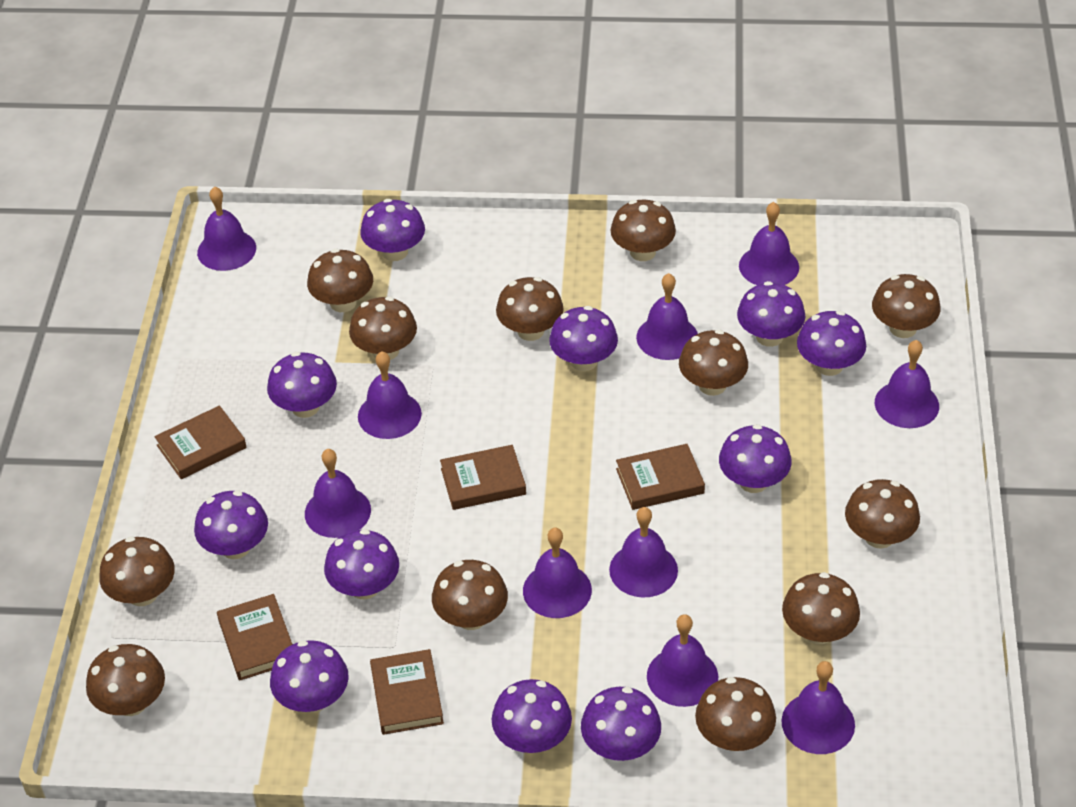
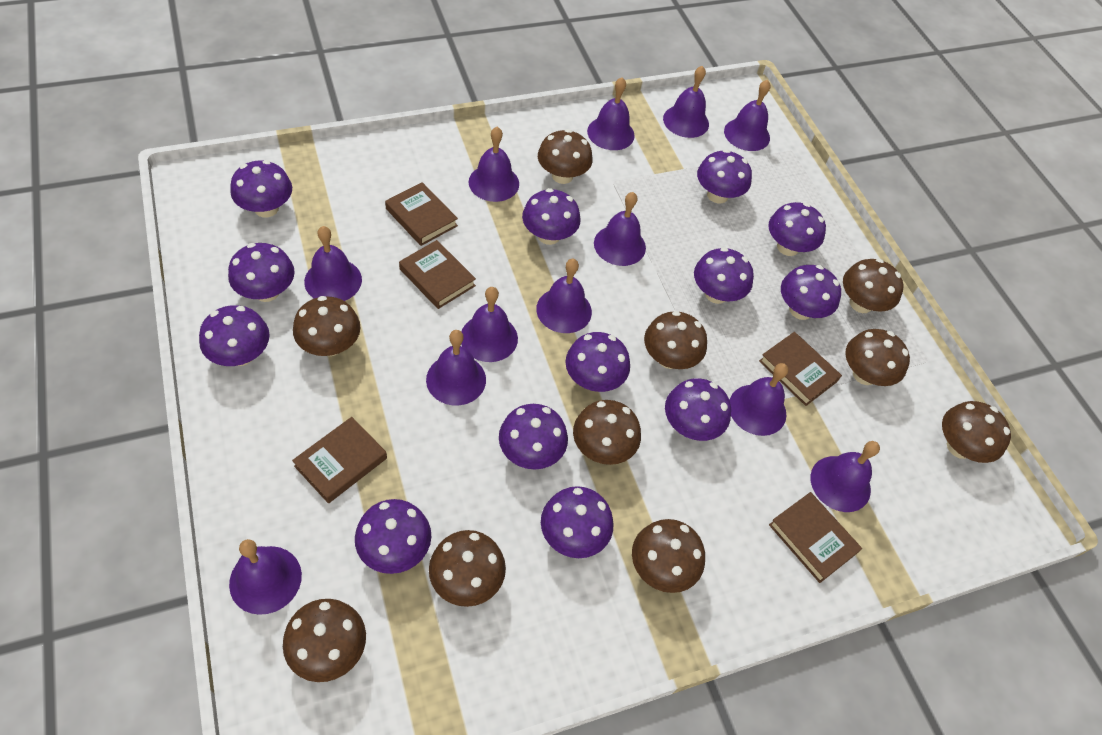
brown mushroom: [86,644,165,716] [99,536,175,606] [307,249,373,312] [349,297,417,360] [432,560,508,630] [496,277,564,341] [611,199,676,261] [679,330,748,396] [695,677,776,751] [782,572,860,644] [845,479,920,549] [872,274,940,338] = 12 -> [283,599,366,682] [293,296,360,356] [429,530,506,607] [538,129,593,184] [573,400,641,465] [632,519,705,593] [644,311,707,369] [843,259,903,313] [845,329,910,386] [942,401,1011,463] = 10
purple bell: [197,186,256,271] [305,449,371,538] [358,351,422,439] [523,528,592,618] [609,507,678,598] [636,273,698,360] [647,614,718,707] [739,202,799,285] [782,661,855,754] [875,340,939,428] = 10 -> [229,539,302,615] [304,226,362,301] [426,330,486,406] [461,287,518,362] [468,127,519,202] [536,259,592,333] [587,77,635,150] [594,192,646,266] [663,66,709,138] [724,80,771,151] [730,363,788,436] [810,441,880,512] = 12
purple mushroom: [194,491,268,559] [267,352,337,418] [270,640,349,713] [324,529,399,600] [360,199,425,261] [492,679,572,753] [549,306,618,371] [581,687,661,761] [719,424,792,493] [737,281,805,347] [797,311,866,376] = 11 -> [199,305,270,366] [228,243,295,302] [230,160,292,217] [355,499,431,574] [499,404,568,469] [522,188,581,245] [541,486,614,558] [565,332,630,392] [665,378,731,441] [694,247,754,304] [697,149,752,203] [768,202,826,256] [781,265,841,320] = 13

